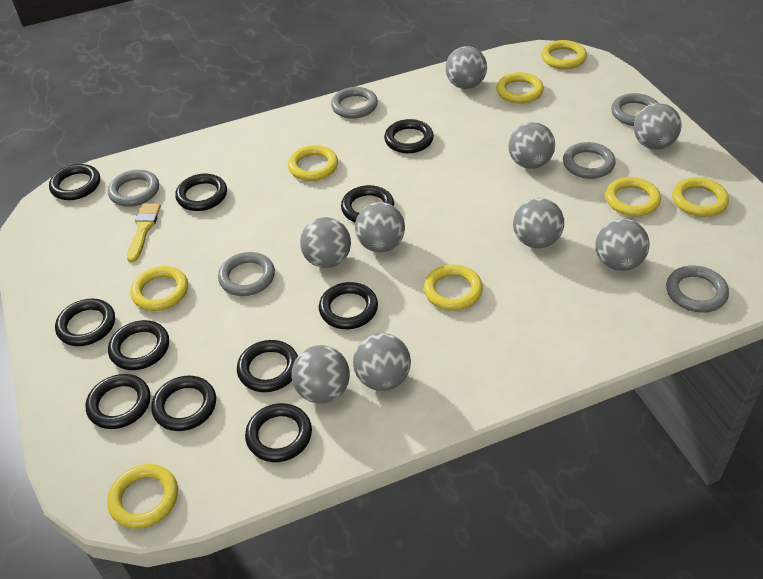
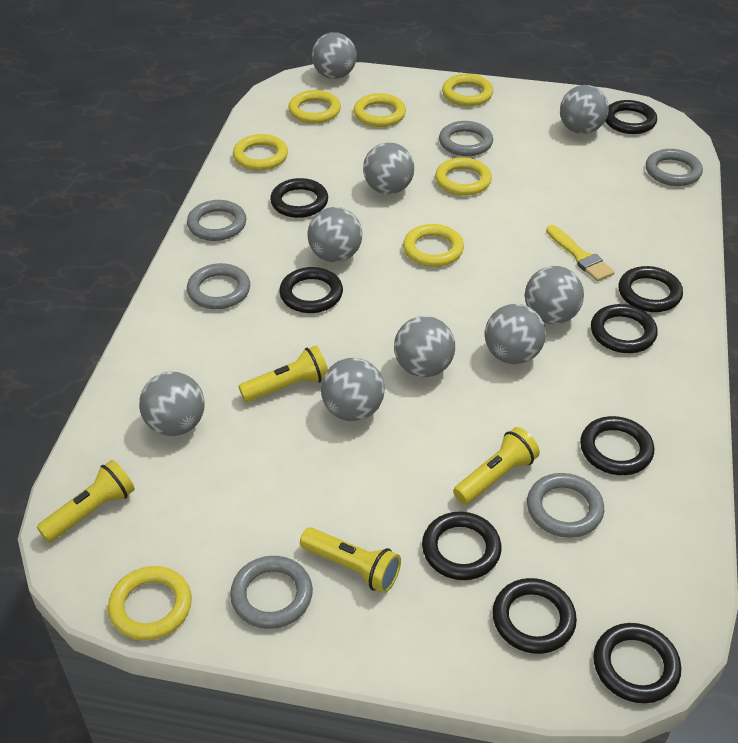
black ring: [49,164,100,200] [55,299,115,346] [86,374,150,429] [108,320,169,370] [151,376,216,431] [175,174,227,211] [237,340,298,392] [245,403,312,462] [319,282,378,329] [341,185,394,222] [384,119,434,153] = 11 -> [270,178,328,218] [279,267,343,313] [422,512,501,580] [492,578,577,654] [580,416,654,475] [591,304,658,353] [593,623,681,703] [605,100,657,134] [619,266,683,312] = 9
yellow flashlight: none = 0 -> [37,460,135,542] [238,346,328,402] [300,527,401,593] [453,427,540,505] = 4
yellow ring: [107,464,178,529] [130,266,188,311] [288,145,338,181] [424,265,483,311] [496,72,544,104] [541,40,587,69] [605,177,661,216] [672,177,729,217] = 8 -> [108,566,192,640] [233,134,288,171] [288,90,341,124] [354,93,406,127] [403,224,464,267] [435,157,492,196] [442,74,493,106] = 7

